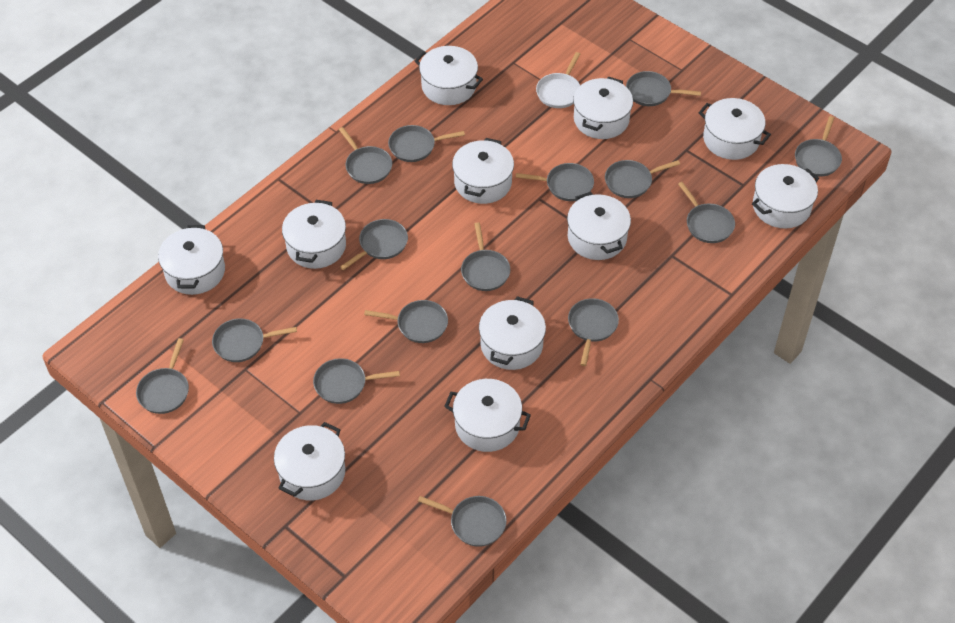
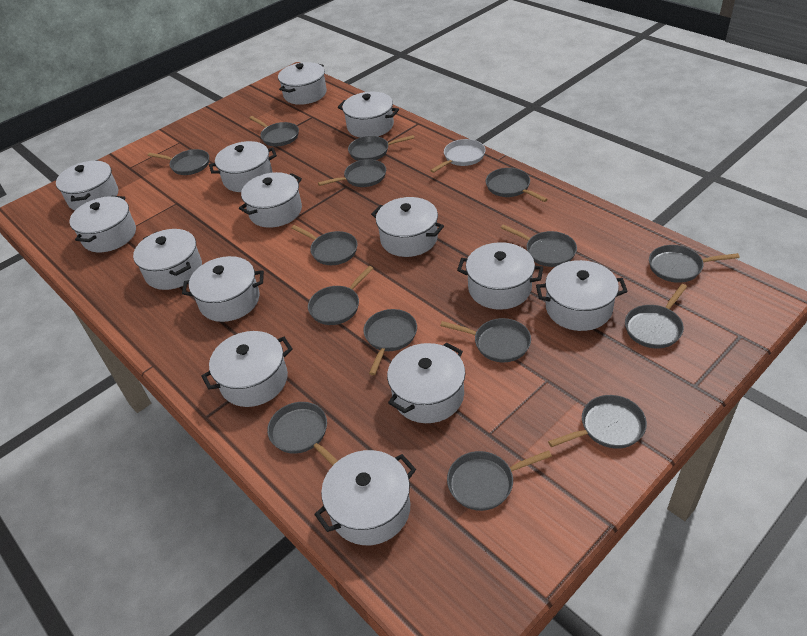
white pot: [158,225,225,295] [274,422,345,500] [282,200,346,269] [415,46,483,105] [444,379,531,452] [452,138,514,204] [479,296,546,370] [567,192,631,260] [573,76,633,139] [698,98,771,160] [752,164,819,228] = 11 -> [56,160,118,211] [69,196,136,252] [133,229,202,290] [182,256,264,322] [201,331,293,407] [209,141,277,192] [239,172,302,228] [278,62,327,105] [314,450,416,545] [338,92,399,138] [371,197,444,257] [387,342,465,423] [457,242,543,310] [536,260,628,331] = 14

